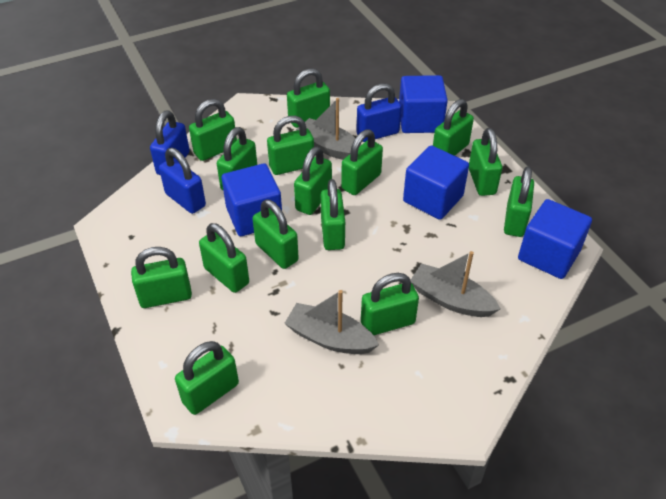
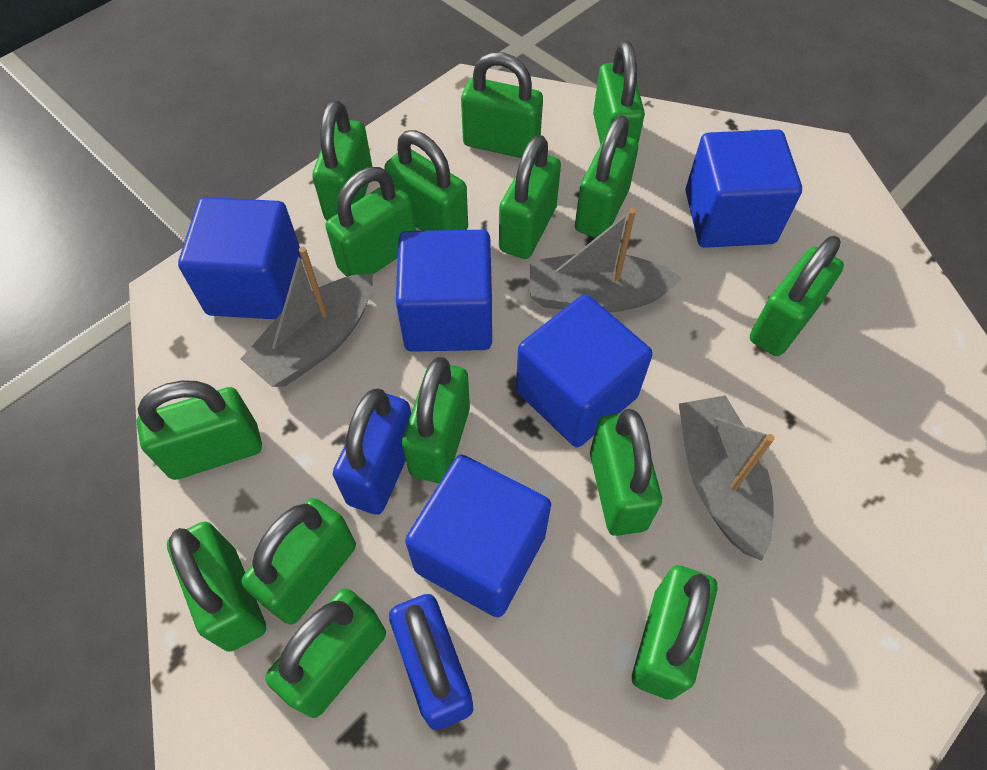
blue cube: [222,163,282,236] [399,75,448,133] [403,145,469,220] [518,199,592,279] = 4 -> [178,197,302,319] [396,230,492,352] [405,455,551,617] [516,294,653,447] [686,129,802,248] = 5
blue padlock: [150,110,190,175] [159,148,206,214] [356,83,402,142] = 3 -> [333,388,411,515] [389,594,473,730] = 2

